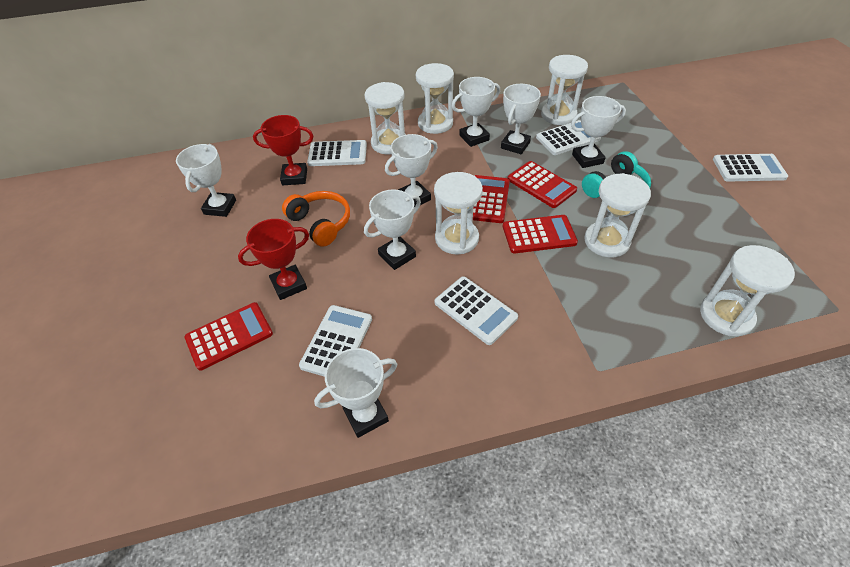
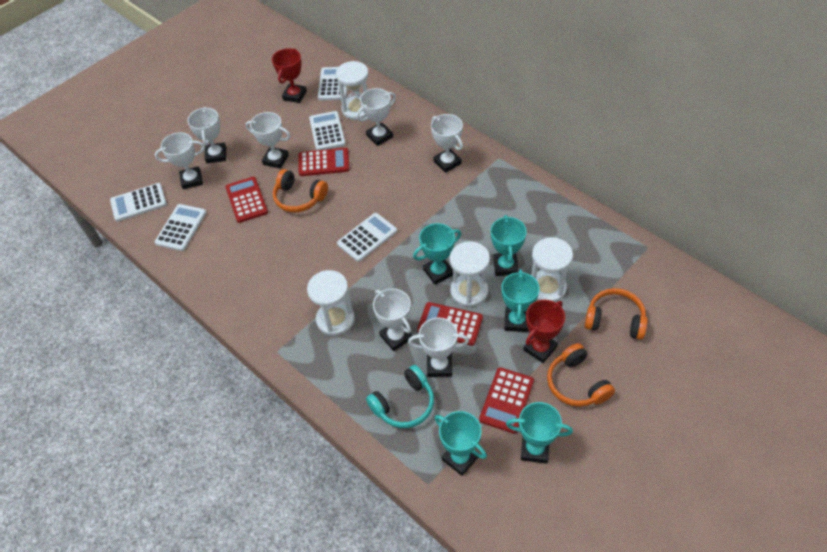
orange headphones: [282,191,350,247] = 1 -> [273,169,328,212] [547,343,615,407] [585,288,648,340] = 3
turquoise trophy: none = 0 -> [413,223,461,285] [434,411,487,476] [491,215,526,276] [501,269,540,332] [506,402,573,464] = 5
white hourglass: [365,82,406,155] [416,63,454,134] [434,172,483,255] [541,55,588,125] [584,173,651,257] [700,245,795,336] = 6 -> [307,270,355,336] [336,61,369,120] [450,241,490,307] [531,237,573,302] = 4

